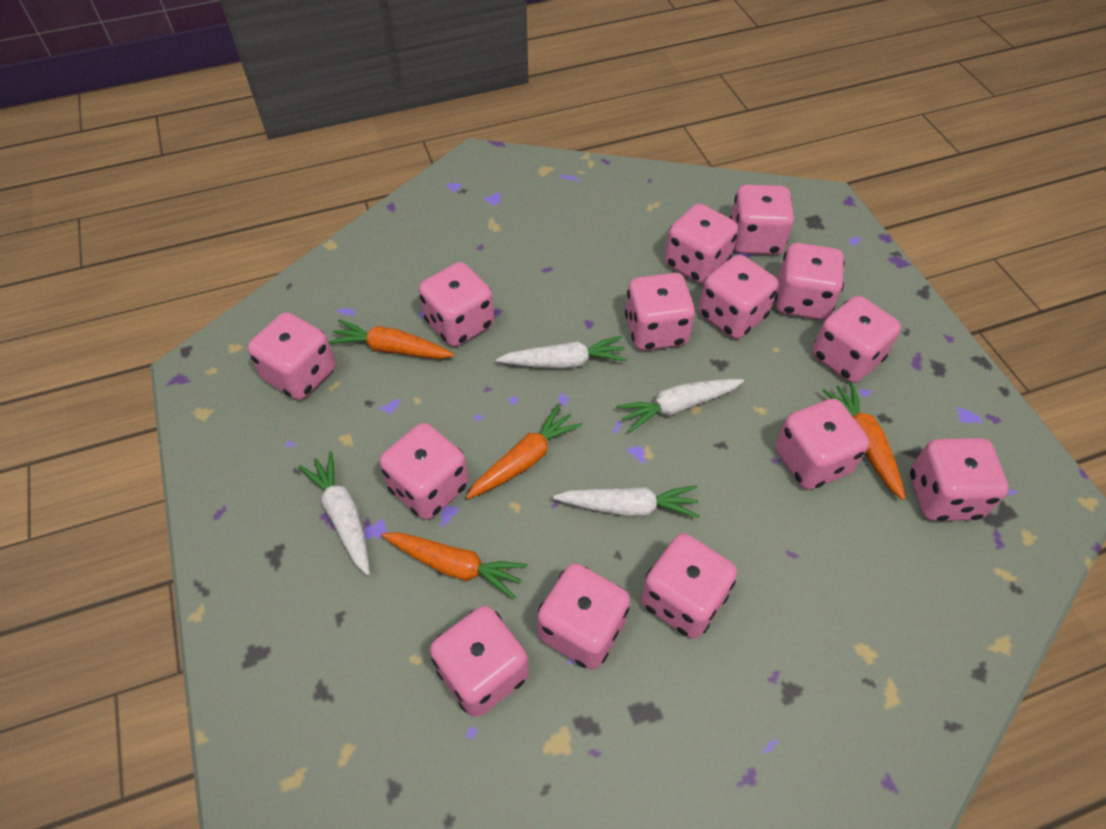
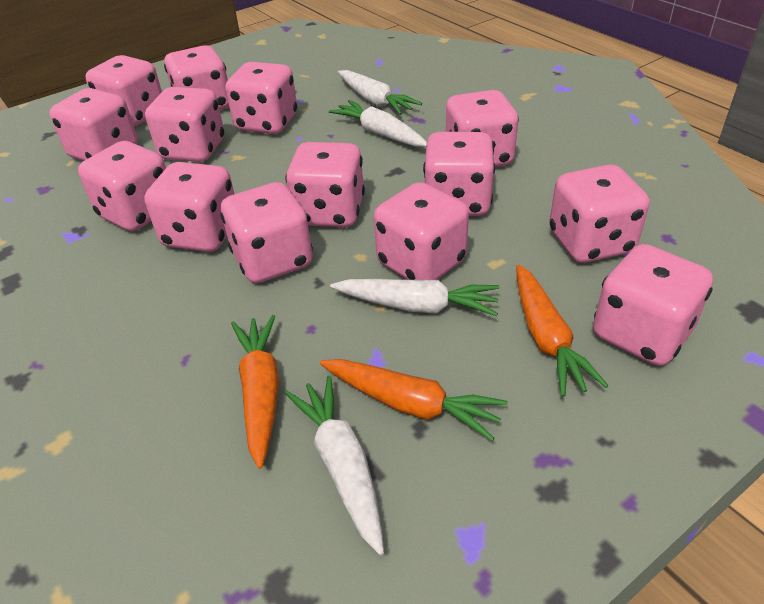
orange carrot: [328,319,454,359] [382,532,527,599] [466,404,582,499] [822,382,906,500] = 4 -> [231,315,279,469] [320,359,508,441] [516,264,608,397] = 3

